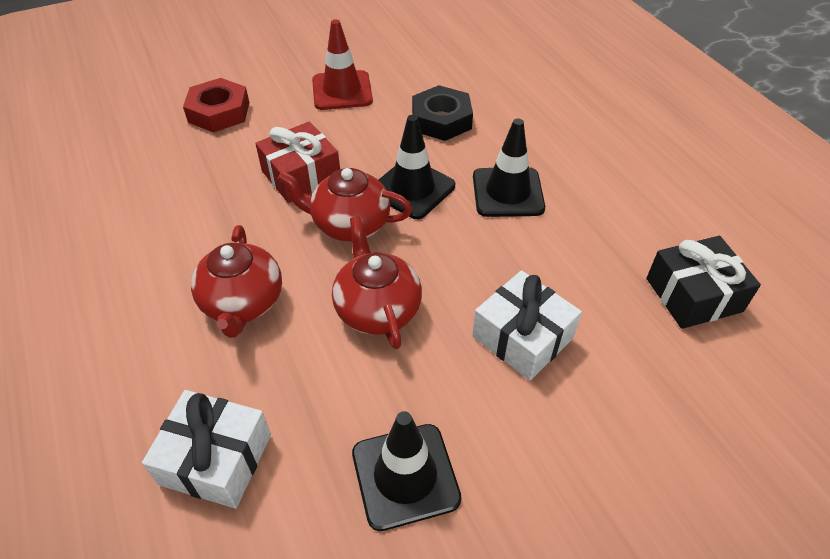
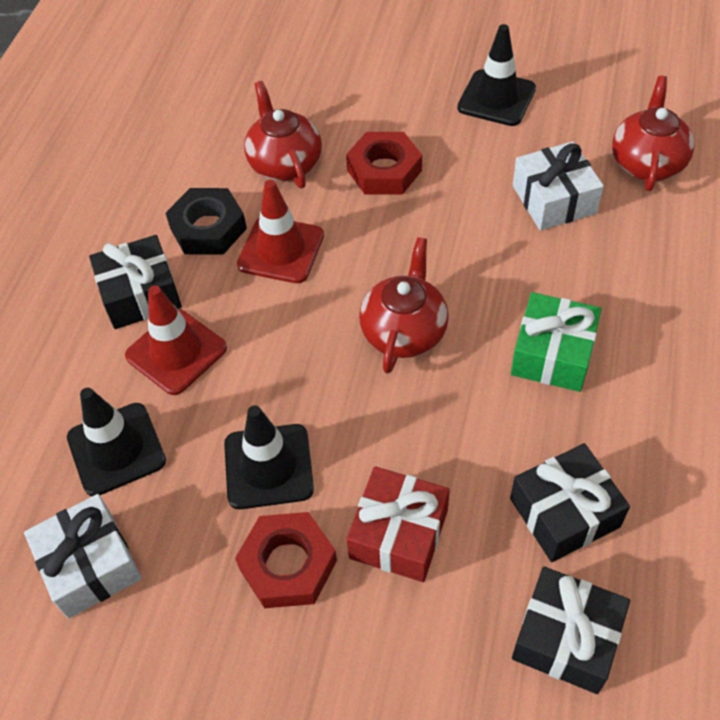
black gift: [646,236,761,329] = 1 -> [89,235,182,329] [510,443,630,562] [512,567,630,694] = 3
green gift: none = 0 -> [511,292,601,392] = 1
red nut: [183,78,250,133] = 1 -> [235,512,337,608] [346,132,422,195] = 2
red traffic cone: [312,19,373,110] = 1 -> [125,286,227,395] [237,180,324,283] = 2

